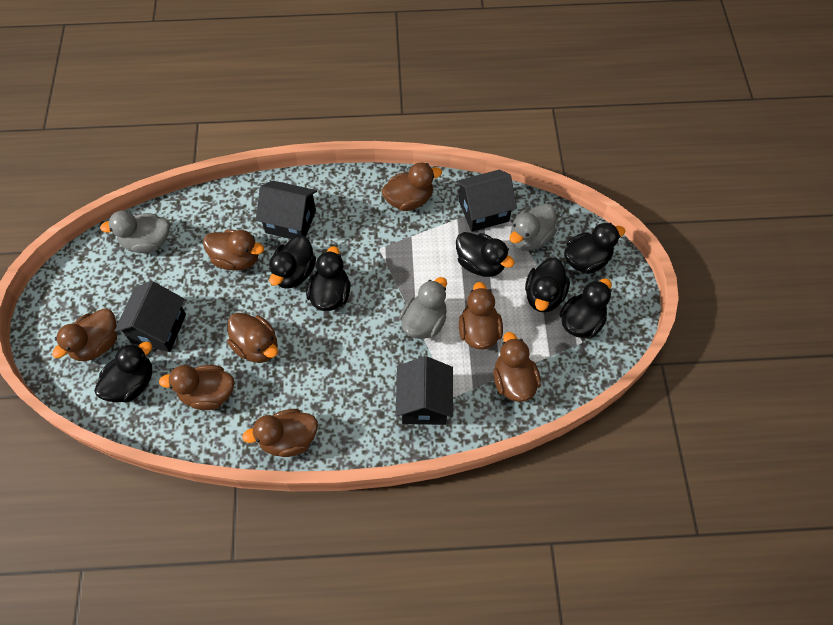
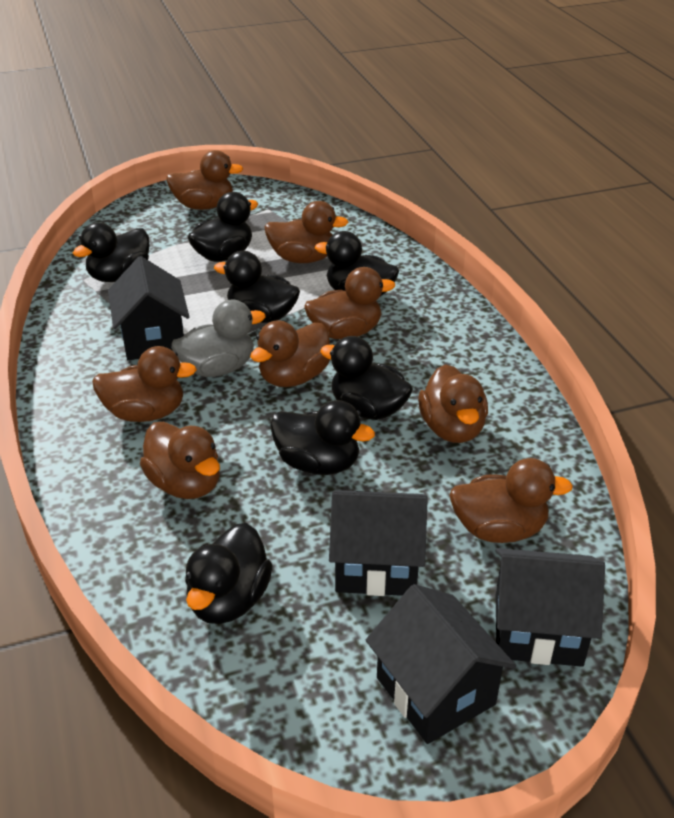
grey duck: [100,211,170,253] [399,277,447,339] [510,204,557,251] = 3 -> [171,300,266,377] = 1

